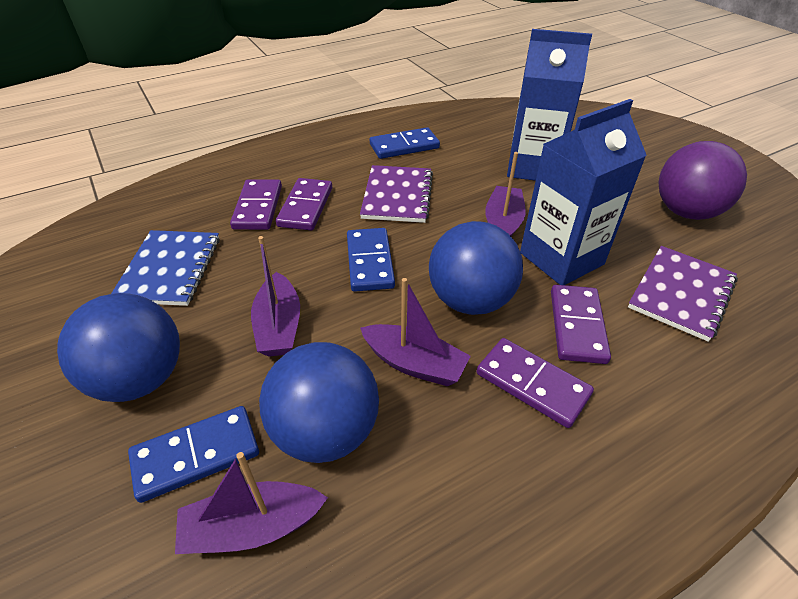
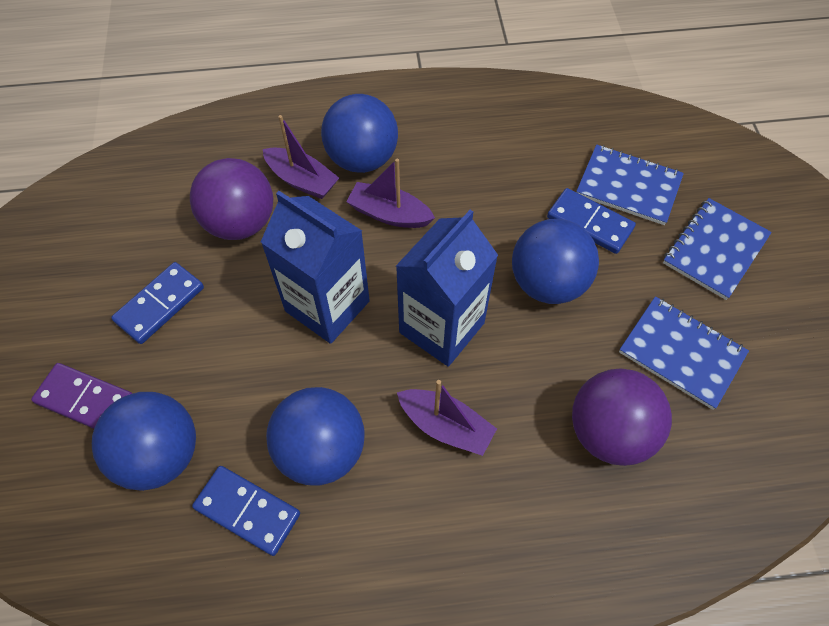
blue ball: [57,293,180,402] [259,342,379,463] [429,221,523,315] = 3 -> [92,392,196,491] [266,387,364,486] [321,94,398,173] [512,219,599,304] = 4
blue notebook: [111,230,220,306] = 1 -> [576,144,684,225] [619,296,749,410] [663,198,772,300] = 3
purple ball: [658,141,747,220] = 1 -> [190,158,273,240] [572,369,672,466] = 2
purple boat: [175,452,328,554] [251,236,300,357] [360,278,471,386] [485,152,526,236] = 4 -> [263,115,339,199] [346,158,435,228] [397,380,497,456] = 3
purple domino: [230,179,282,230] [276,178,332,230] [477,338,594,428] [551,285,611,364] = 4 -> [31,363,133,429] = 1
purple notebook: [360,165,433,223] [628,246,738,342] = 2 -> none = 0

